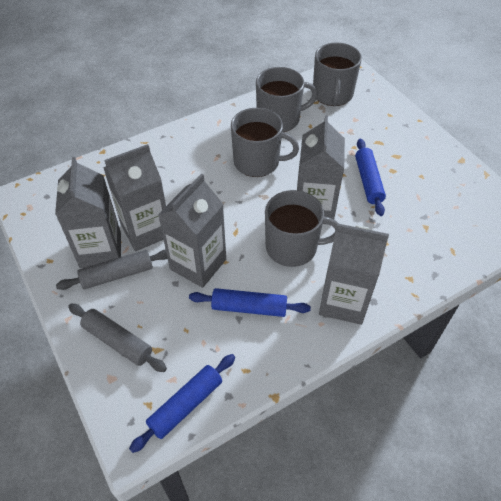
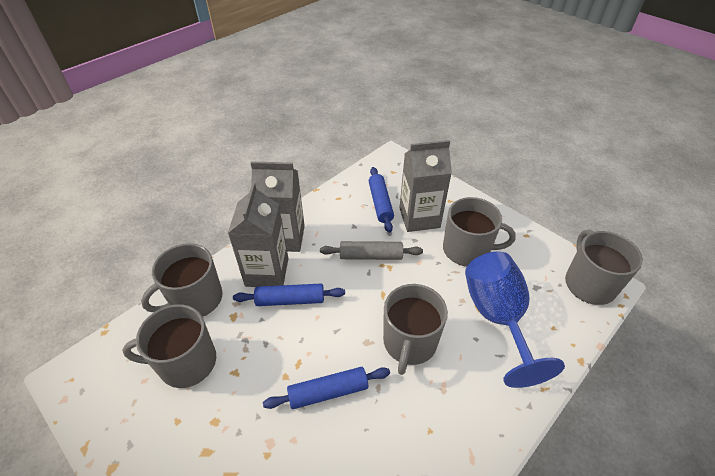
blue goblet: none = 0 -> [465,251,565,388] = 1
grey carton: [55,157,121,268] [104,144,166,251] [158,174,226,288] [297,115,345,224] [319,223,389,325] = 5 -> [228,183,289,287] [251,161,305,252] [400,140,452,232] = 3
grey mug: [231,108,299,177] [256,67,318,132] [265,190,339,267] [313,43,362,106] = 4 -> [122,304,216,388] [141,243,223,317] [383,284,448,375] [443,197,516,266] [565,230,643,305] = 5
grey rolling pin: [56,250,168,290] [68,304,167,372] = 2 -> [320,241,423,260] = 1

